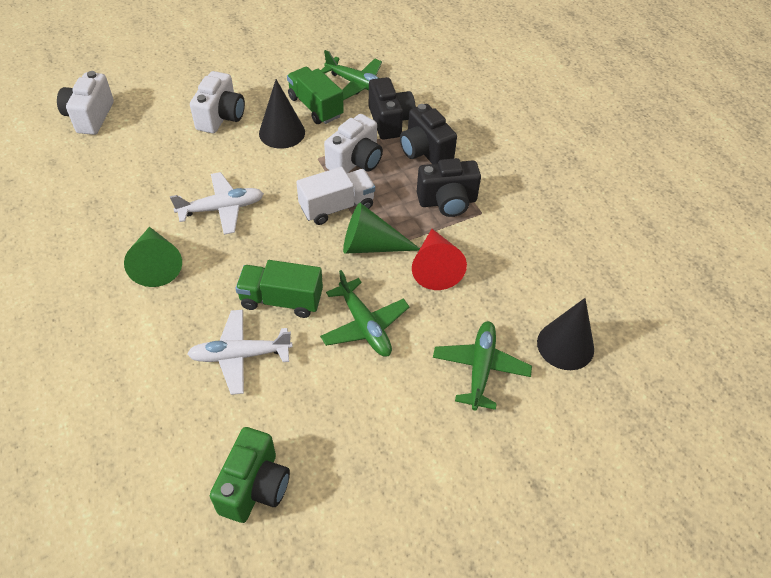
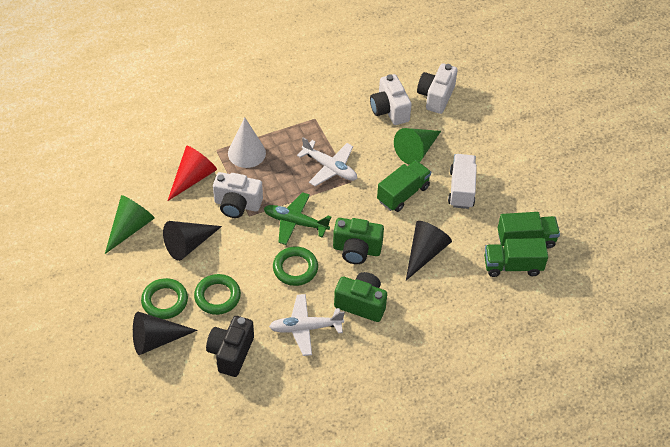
black camera: [369,77,416,140] [400,104,457,164] [417,158,481,217] = 3 -> [206,316,254,377] = 1
black cone: [259,79,305,149] [537,298,594,370] = 2 -> [133,312,198,355] [163,221,222,261] [406,221,452,280] = 3
green camera: [210,427,290,523] = 1 -> [333,218,384,264] [334,272,387,322] = 2
green plane: [320,270,409,357] [321,50,382,100] [433,321,532,411] = 3 -> [264,192,331,245] = 1
green ring: none = 0 -> [141,278,188,319] [194,274,241,315] [273,247,318,286] = 3
green truck: [235,260,323,318] [287,67,344,124] = 2 -> [377,160,431,212] [484,238,548,277] [498,212,560,249] = 3
white cone: none = 0 -> [228,117,266,168] = 1

